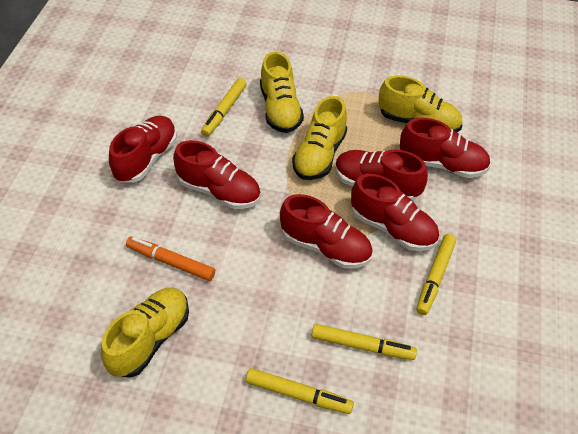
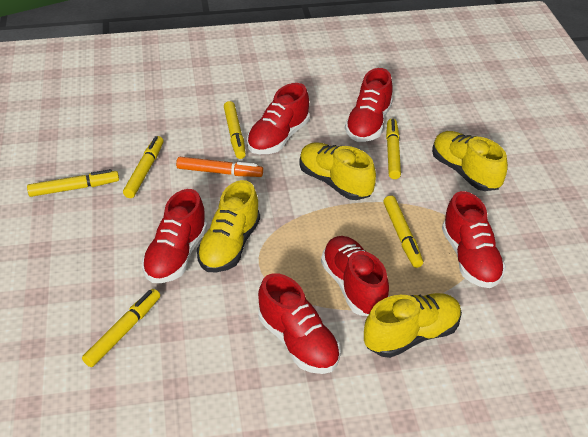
yellow marker: [201,78,247,137] [246,368,354,414] [311,324,417,360] [416,234,456,315] = 4 -> [27,169,119,197] [82,289,160,367] [123,136,163,198] [224,101,246,159] [383,196,423,268] [386,118,401,179] = 6

